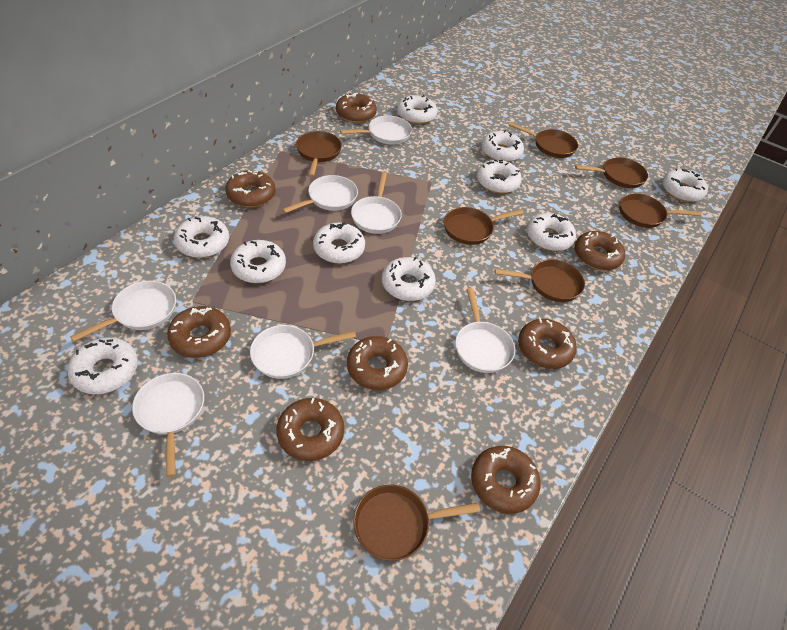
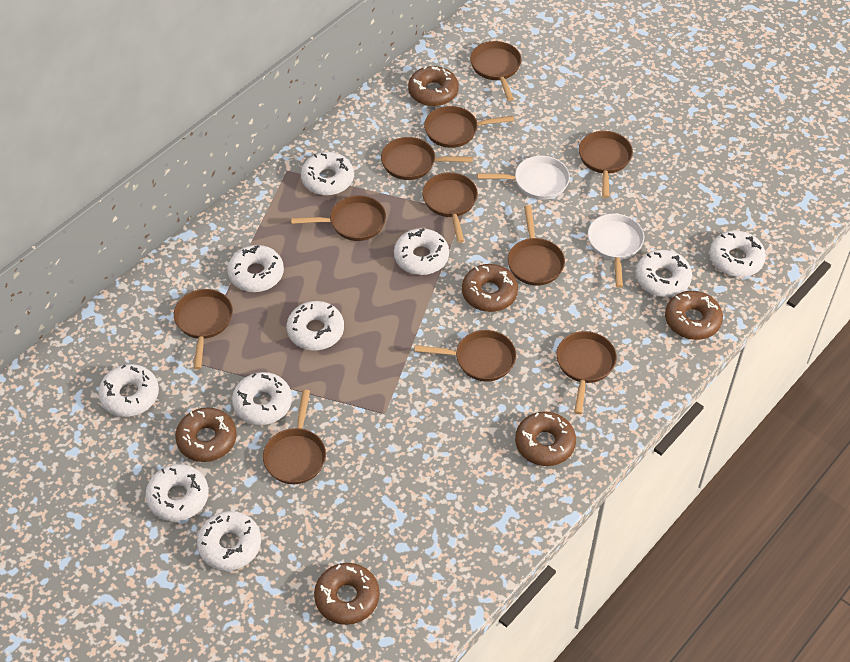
brown donut: [167,306,231,358] [225,170,275,207] [276,398,344,461] [336,93,377,123] [347,336,408,390] [471,446,541,514] [518,319,577,369] [575,231,625,270] = 8 -> [175,407,237,462] [314,563,380,625] [408,66,459,106] [462,264,518,312] [515,411,576,466] [665,291,723,340] = 6
brown pan: [296,131,342,177] [353,484,480,561] [444,207,524,245] [495,259,585,302] [508,122,578,158] [575,157,648,188] [619,193,702,228] = 7 -> [174,289,233,369] [263,390,326,484] [291,195,386,241] [381,137,473,180] [415,330,516,381] [422,172,478,243] [424,106,514,148] [470,41,522,101] [508,205,565,286] [556,331,617,414] [579,131,633,198] = 11
white pan: [70,281,176,342] [132,373,204,477] [250,325,356,379] [282,175,358,213] [340,116,412,145] [351,172,402,234] [455,288,515,373] = 7 -> [477,156,570,200] [588,214,644,288] = 2

